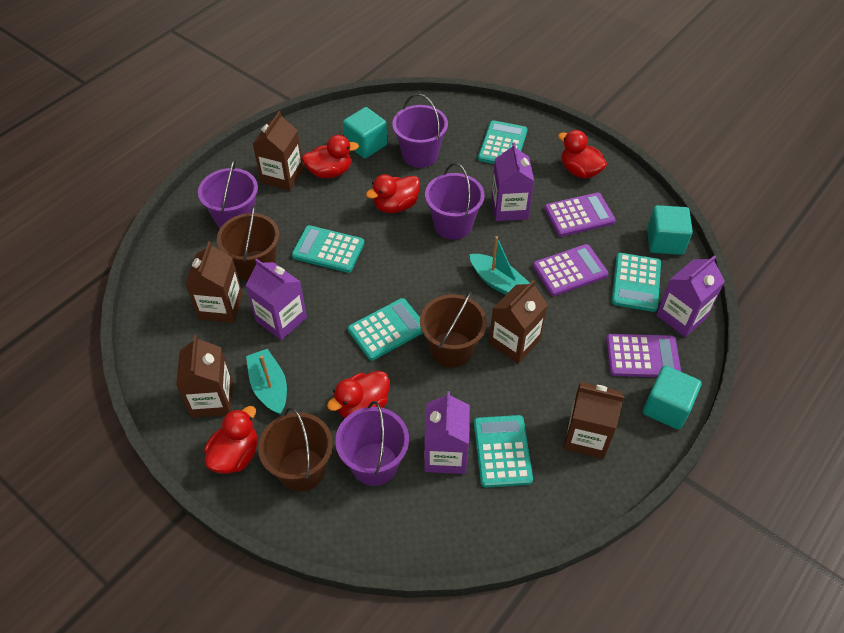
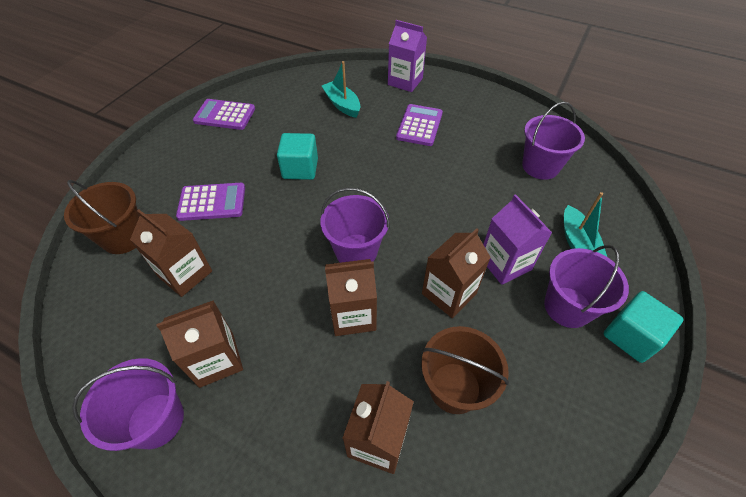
brown bucket: [217,204,279,281] [258,407,333,492] [420,291,487,368] = 3 -> [64,180,140,254] [421,326,509,414] = 2
purple carton: [246,259,307,340] [424,391,470,474] [491,142,534,221] [656,255,725,337] = 4 -> [388,20,427,92] [483,194,552,285] = 2
red duck: [204,406,257,474] [302,135,359,178] [327,371,389,418] [366,174,420,213] [558,130,607,179] = 5 -> none = 0
turquoise calculator: [292,225,364,273] [348,298,423,361] [474,415,533,488] [478,120,528,164] [611,253,661,312] = 5 -> none = 0
turquoise cube: [343,107,387,159] [643,366,702,430] [647,205,693,255] = 3 -> [277,133,318,180] [603,291,684,363] = 2

